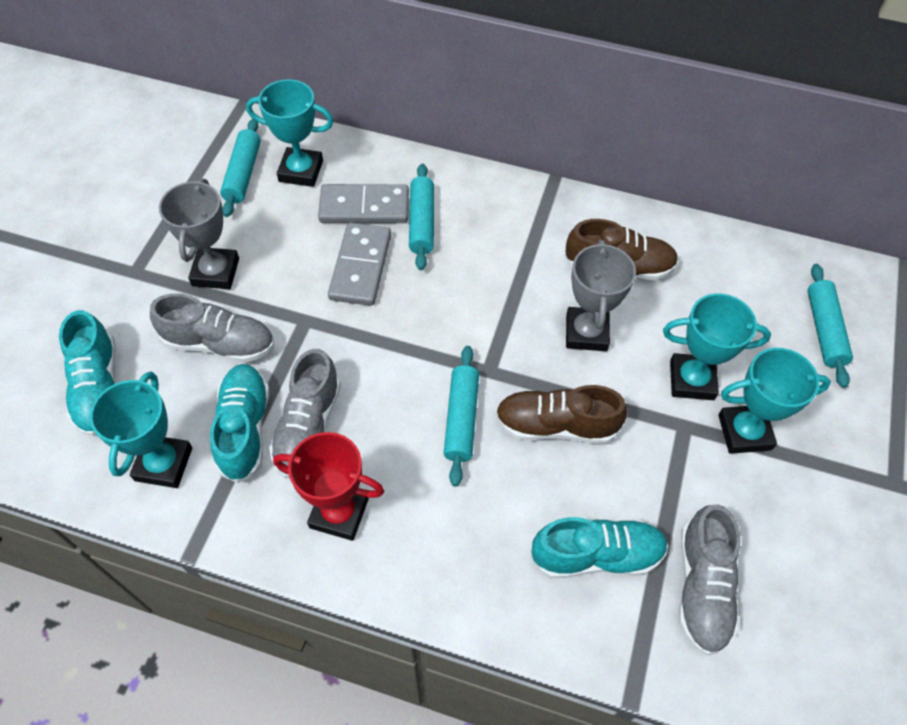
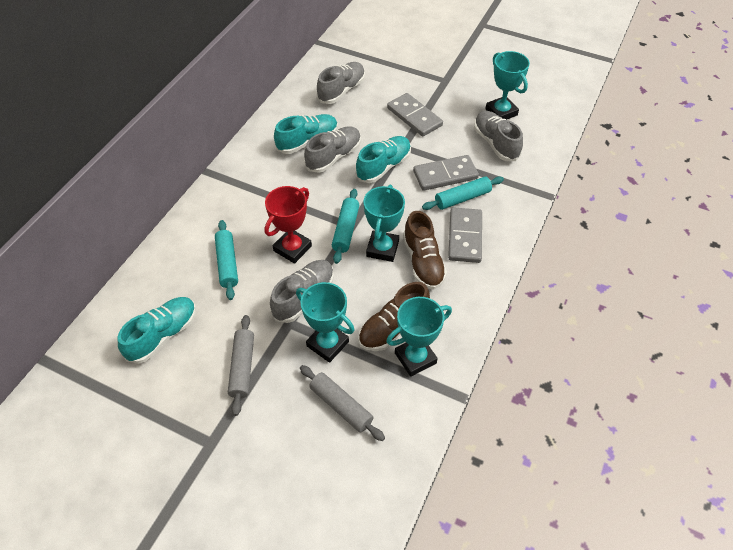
grey domino: [318,184,409,223] [328,223,391,306] = 2 -> [387,93,443,137] [413,155,479,191] [448,207,482,263] = 3
grey rolling pin: none = 0 -> [228,315,254,416] [300,365,385,441] = 2
grey shoe: [150,293,274,363] [269,349,341,479] [679,504,741,656] = 3 -> [270,260,334,323] [304,126,361,173] [317,62,365,104] [474,111,523,161] = 4
grey trophy: [159,178,239,289] [566,240,636,351] = 2 -> none = 0
turquoise rolling pin: [220,119,261,217] [409,164,434,270] [443,346,479,486] [808,264,853,388] = 4 -> [215,220,238,300] [332,189,359,264] [422,176,504,210] = 3

